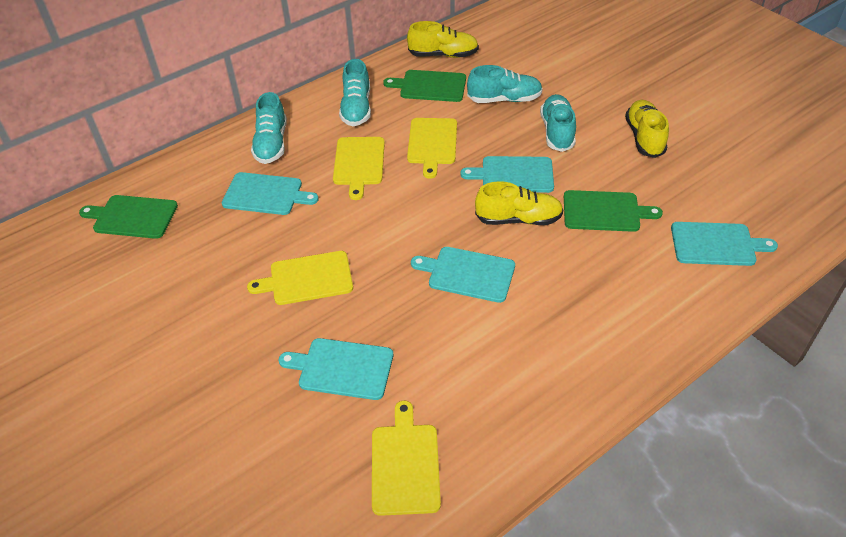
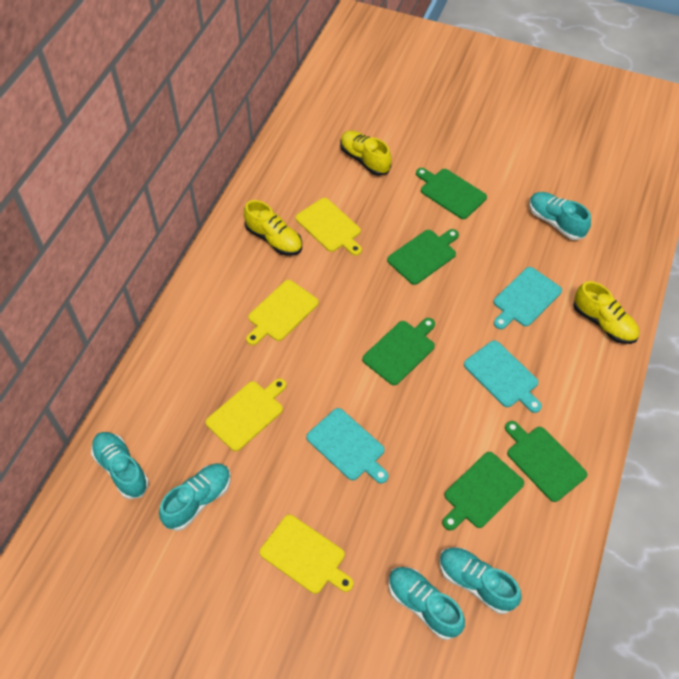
green cutting board: [79,195,178,239] [383,70,466,102] [564,190,663,232] = 3 -> [362,318,435,385] [387,229,459,285] [416,168,487,219] [442,452,524,531] [505,421,587,502] = 5
turquoise cutting board: [222,172,319,215] [279,338,393,400] [411,247,515,303] [460,156,554,193] [671,222,778,266] = 5 -> [306,408,389,483] [464,340,542,413] [493,267,562,329] = 3
turquoise shoe: [251,92,287,164] [339,59,371,126] [467,65,543,103] [540,94,576,152] = 4 -> [91,432,149,499] [159,464,231,531] [389,567,465,640] [439,547,522,614] [529,192,591,240] = 5

